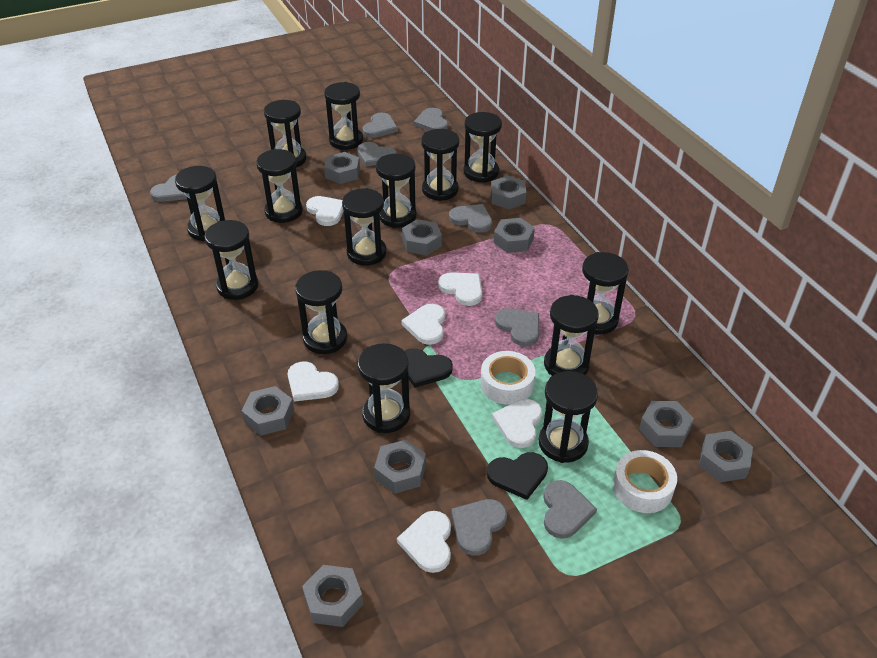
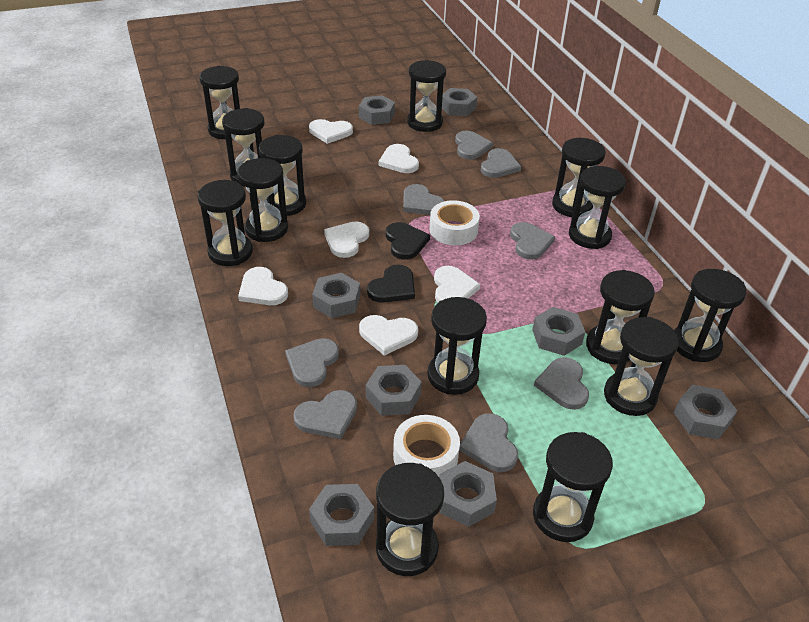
grey nut: [242,386,294,436] [302,565,363,627] [324,152,360,184] [374,440,426,494] [402,219,442,256] [491,175,526,209] [494,218,535,253] [639,401,694,447] [699,431,753,482] = 9 -> [309,484,374,546] [312,273,360,318] [359,95,395,125] [366,365,422,416] [439,461,497,527] [442,88,477,116] [532,307,585,356] [674,385,738,439] = 8

